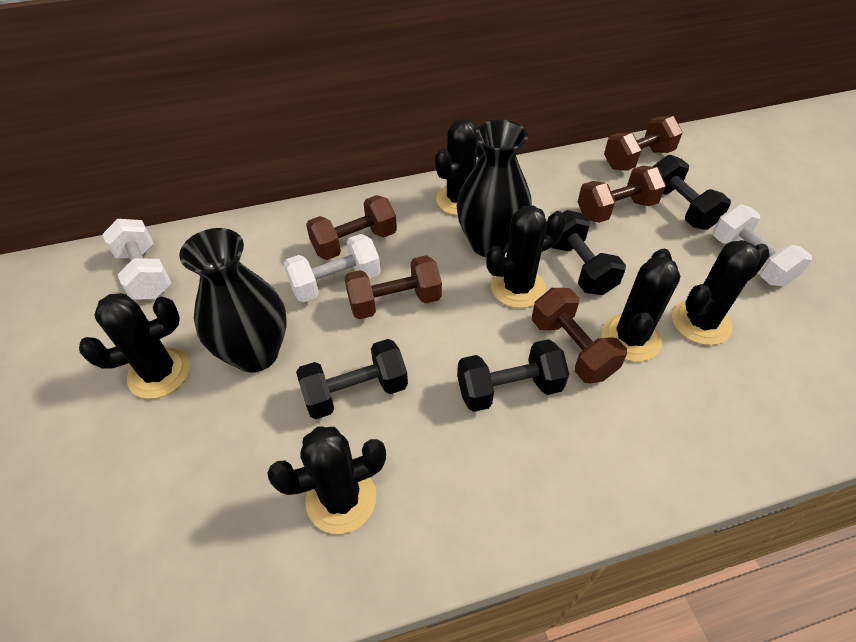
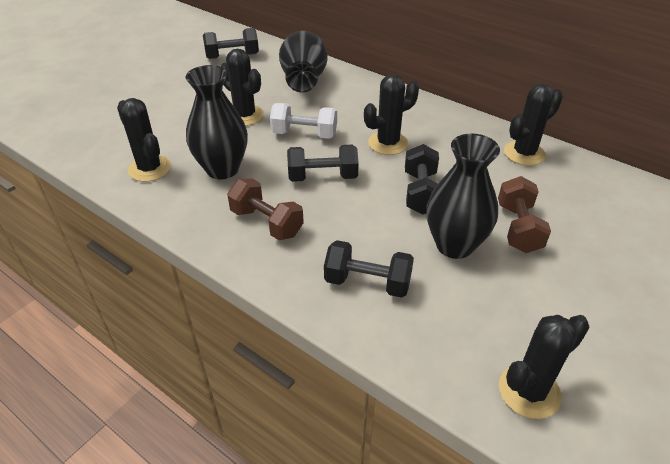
black cactus: [79,293,190,399] [267,426,386,534] [435,119,483,216] [486,205,566,308] [601,249,680,362] [672,240,770,345] = 6 -> [117,98,171,182] [221,49,264,126] [364,74,419,155] [499,315,589,419] [504,84,563,166] = 5
black vase: [179,228,287,373] [457,119,532,257] = 2 -> [186,65,248,179] [279,31,328,92] [427,133,500,259] = 3
brown dumbbell: [306,195,397,260] [344,255,442,319] [532,288,627,383] [578,166,666,223] [604,116,683,171] = 5 -> [227,178,304,240] [498,176,551,253] = 2
white dumbbell: [102,219,171,300] [284,234,381,302] [713,204,812,286] = 3 -> [270,103,337,139] = 1

